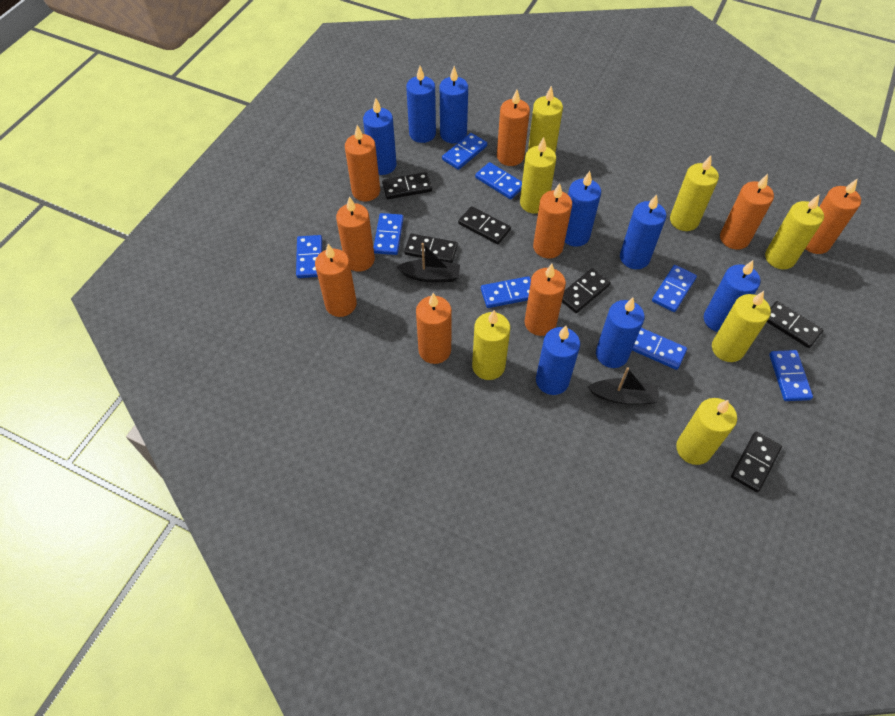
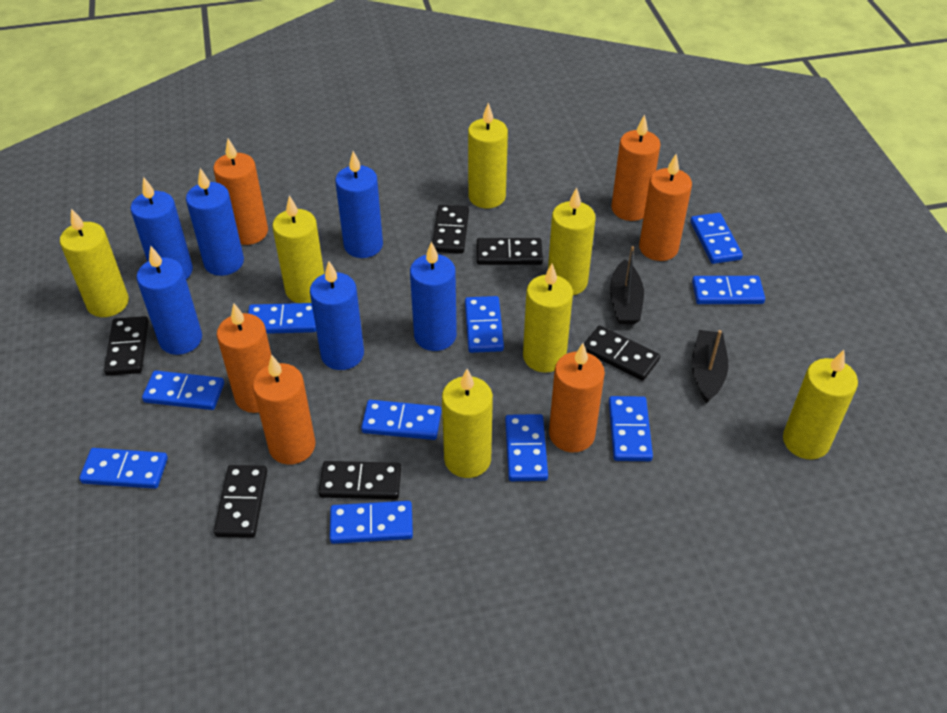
blue candle: [363,98,396,175] [406,66,436,143] [440,66,468,143] [536,326,580,395] [565,171,601,247] [596,298,645,368] [620,194,666,269] [704,260,760,332] = 8 -> [130,177,193,279] [136,245,202,355] [186,168,244,276] [310,261,364,370] [335,151,383,258] [410,242,457,351] = 6
blue domino: [296,235,322,278] [373,213,404,255] [442,133,487,170] [475,162,522,199] [481,276,531,308] [632,328,687,370] [652,265,697,312] [769,350,813,401] = 8 -> [79,448,168,489] [142,370,224,410] [248,303,316,334] [330,501,413,544] [361,400,441,440] [465,296,504,353] [505,414,548,481] [609,396,653,461] [690,213,743,264] [692,276,765,304] = 10
orange candle: [315,244,357,317] [336,196,375,272] [345,125,380,201] [416,293,452,364] [497,89,530,166] [524,264,566,336] [533,183,572,258] [720,174,774,250] [805,178,861,254] = 9 -> [213,138,268,245] [217,304,271,413] [253,355,316,465] [549,343,605,452] [611,114,661,221] [639,154,692,261] = 6

